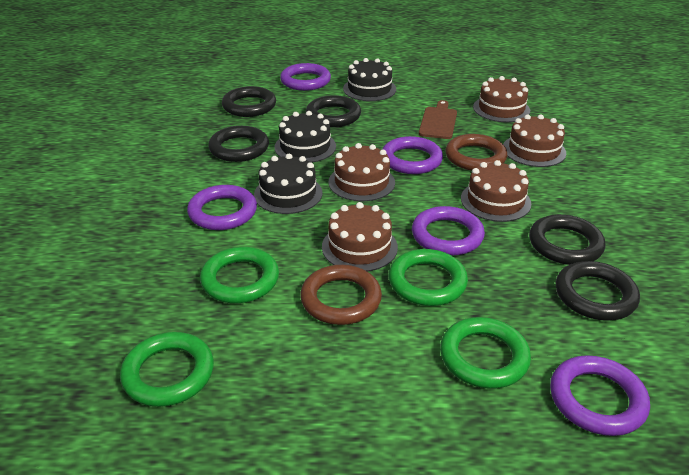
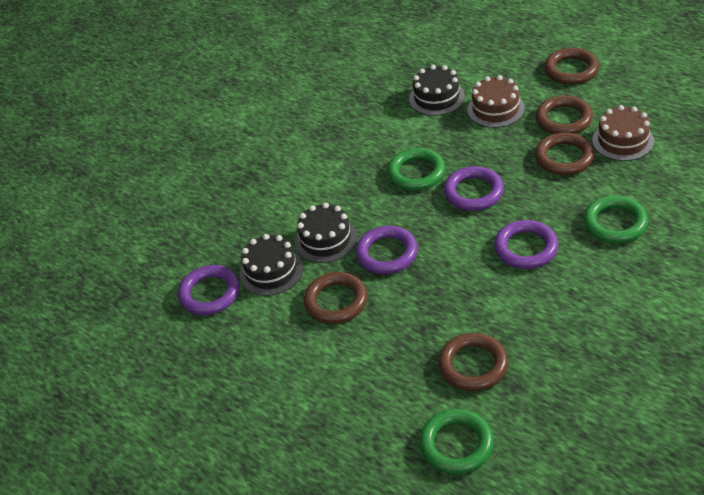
black ring: [208,126,269,162] [222,86,276,117] [306,95,361,127] [529,214,605,265] [555,261,640,320] = 5 -> none = 0
brown cake: [322,202,398,271] [329,143,395,201] [461,160,531,222] [473,76,530,122] [503,114,566,167] = 5 -> [467,75,525,128] [592,105,654,161] = 2
brown cutting board: [419,100,457,139] = 1 -> none = 0
brown ring: [300,265,382,325] [445,134,507,171] = 2 -> [303,272,368,324] [438,333,508,391] [535,95,593,134] [535,132,595,175] [544,48,599,85] = 5
green ring: [120,332,214,407] [200,247,279,303] [389,249,468,306] [440,317,531,389] = 4 -> [387,148,445,191] [419,409,494,474] [583,196,648,243] = 3
purple ring: [187,185,257,230] [280,63,331,91] [382,136,443,174] [412,206,485,256] [550,355,650,436] = 5 -> [178,265,240,315] [356,226,418,274] [444,166,504,211] [494,220,558,269] = 4

